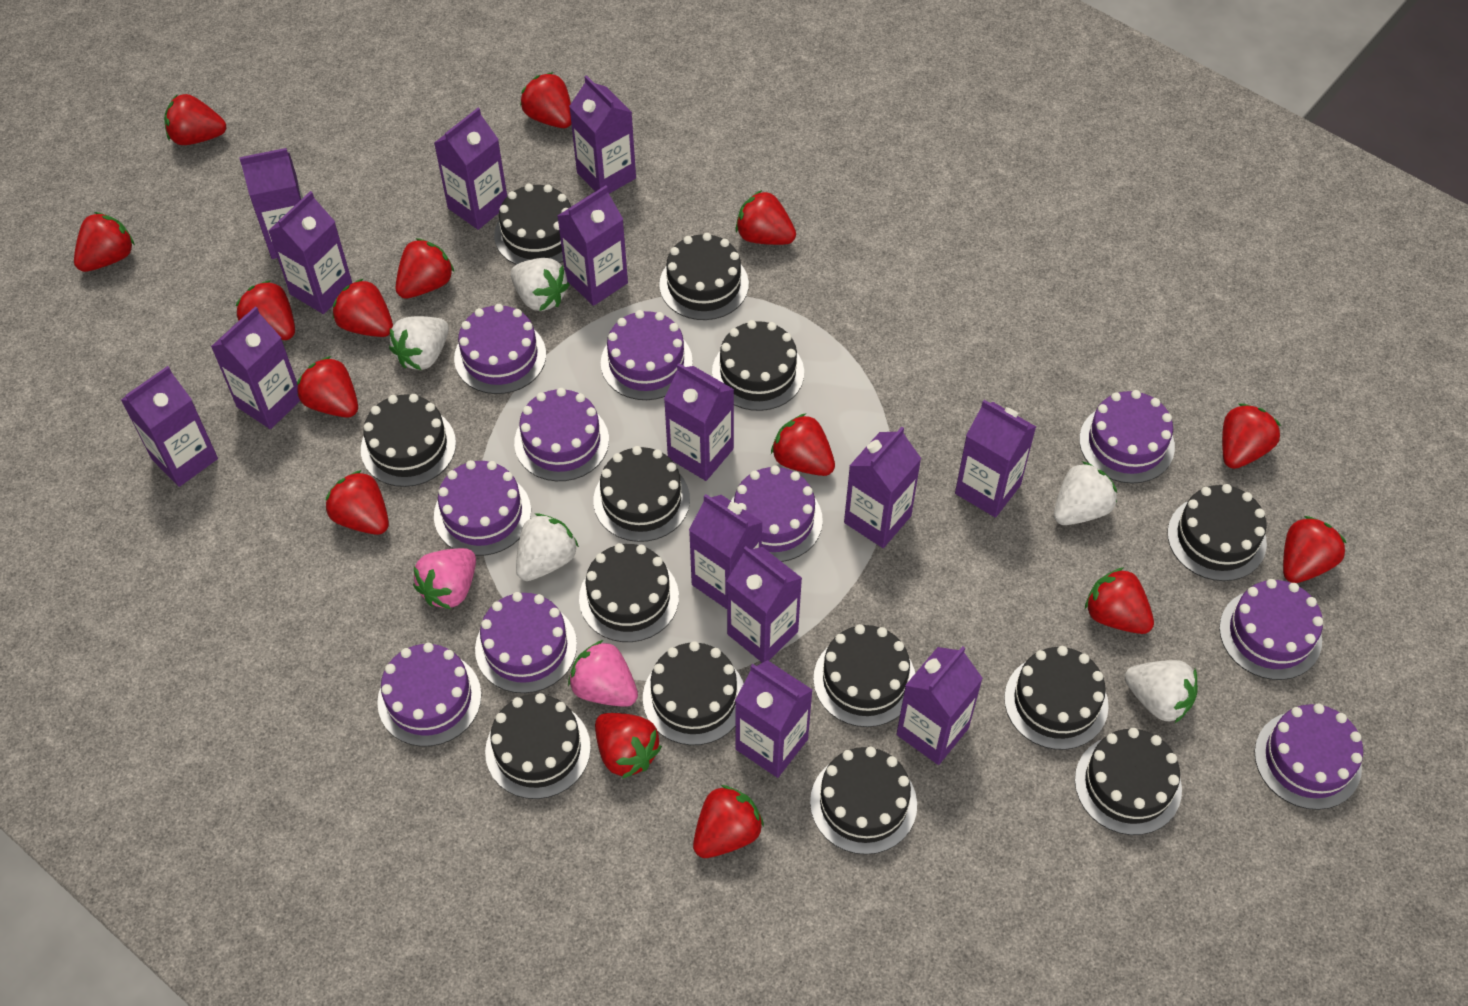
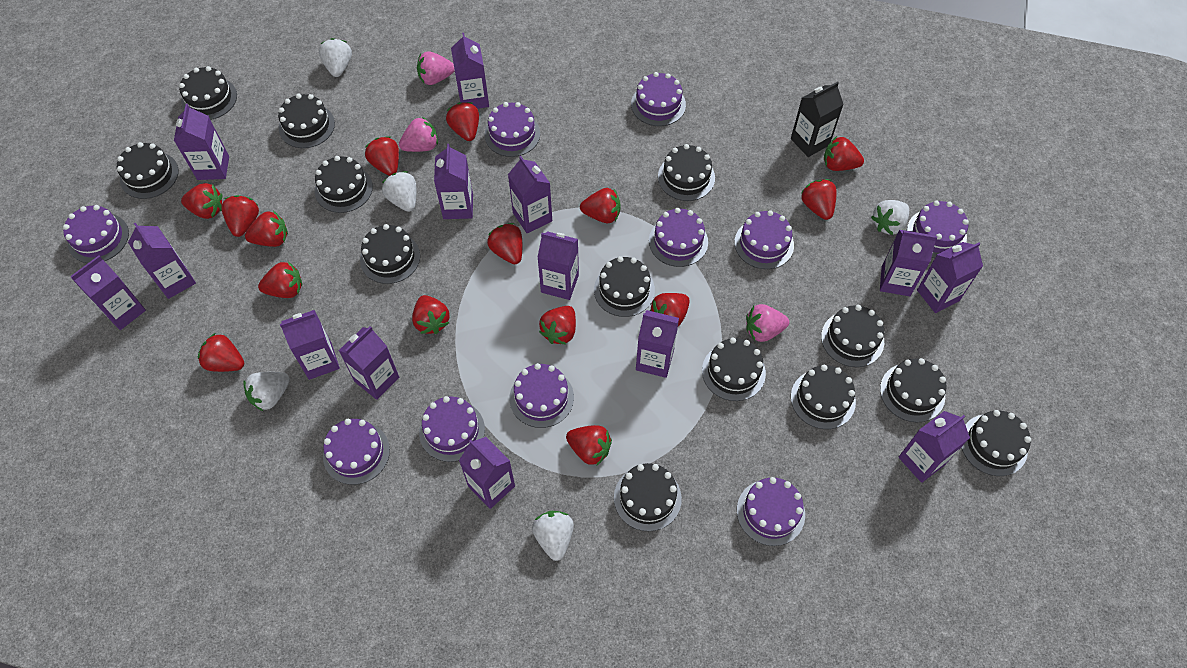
black carton: none = 0 -> [791,82,844,157] = 1
pink strawberry: [413,548,476,610] [568,640,638,707] = 2 -> [399,117,438,152] [417,52,455,85] [746,304,789,342] = 3

